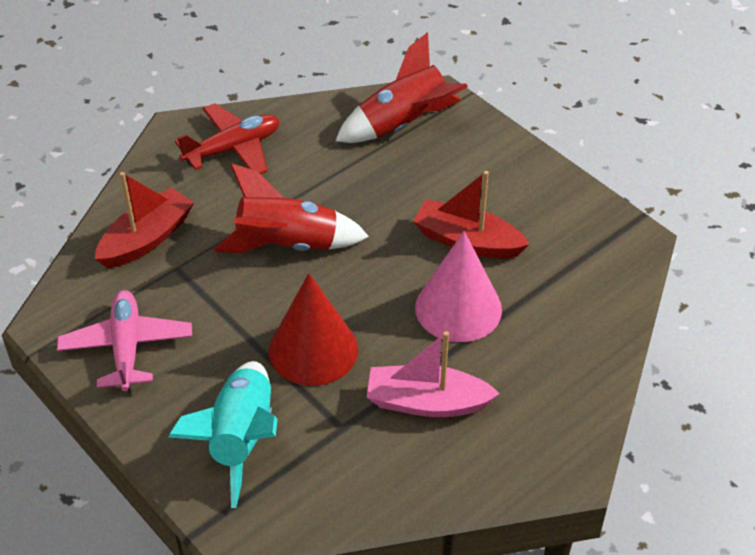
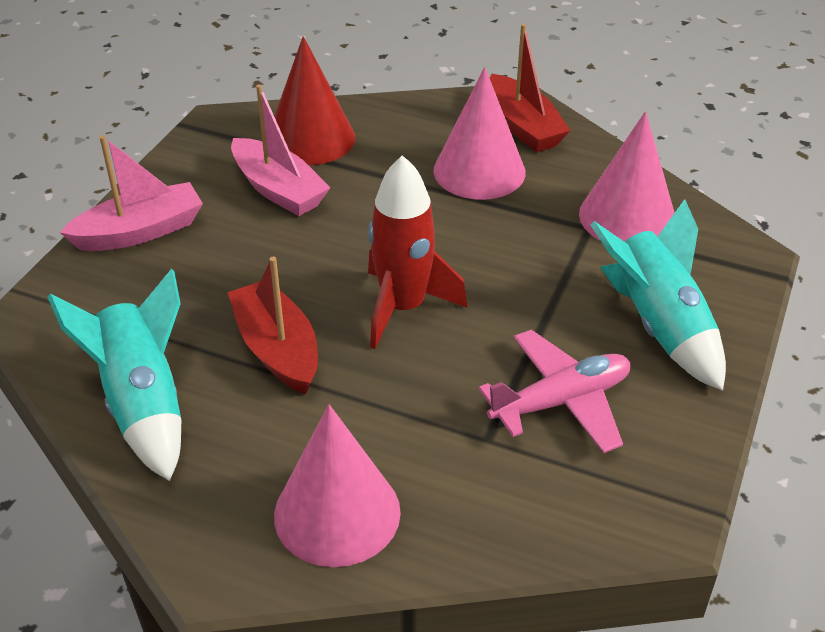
pink boat: [367,331,500,417] = 1 -> [60,135,203,251] [231,84,330,216] = 2
pink cone: [415,231,502,342] = 1 -> [274,404,401,567] [433,67,526,200] [579,111,675,241] = 3
red plane: [175,103,280,174] = 1 -> none = 0
red rocket: [214,163,369,253] [335,32,468,143] = 2 -> [368,155,467,349] = 1
turquoise rocket: [168,361,277,508] = 1 -> [48,269,181,481] [590,199,726,391] = 2

